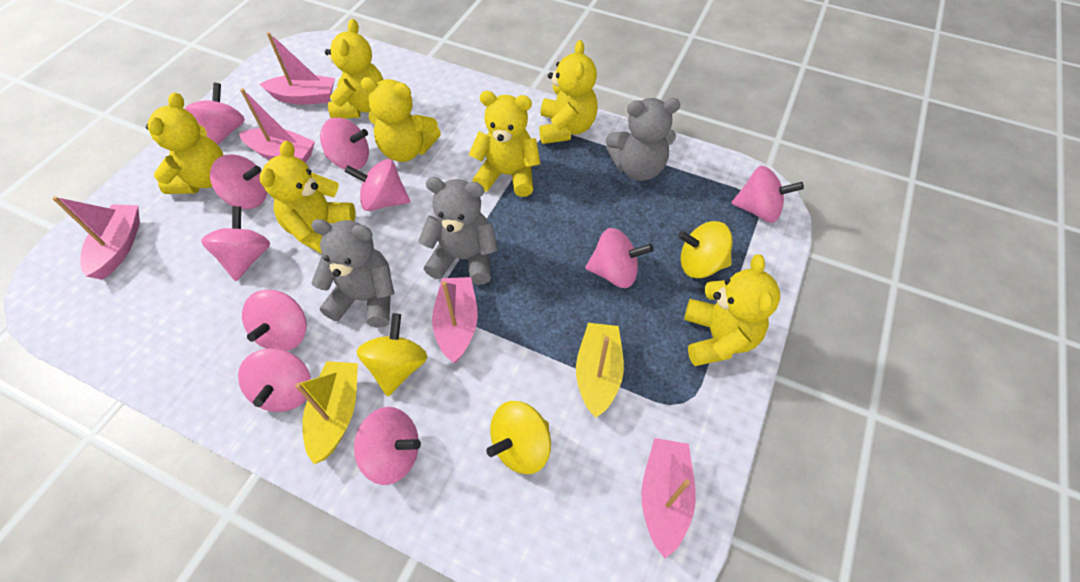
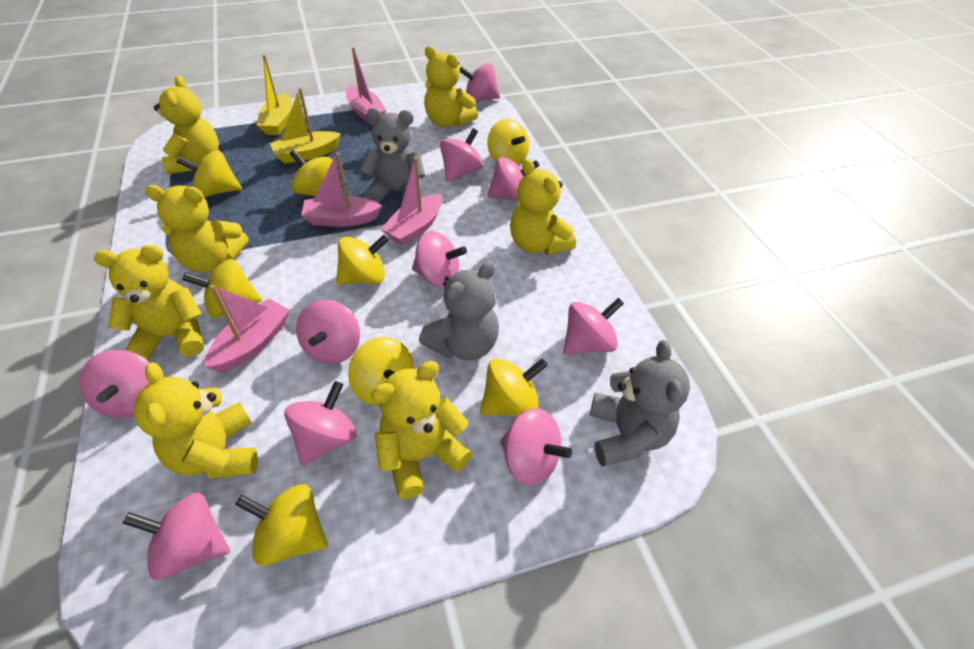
pink boat: [52,196,140,279] [239,88,315,163] [260,32,335,104] [432,277,478,363] [641,438,696,559] = 5 -> [205,284,290,372] [301,152,382,227] [346,47,386,124] [381,157,442,246] = 4
yellow spinning top: [356,313,427,396] [486,401,551,474] [678,221,733,278] = 3 -> [177,150,242,197] [183,259,262,318] [235,484,328,566] [289,149,333,196] [336,234,389,285] [348,337,414,406] [480,358,548,416] [488,119,529,165] = 8

